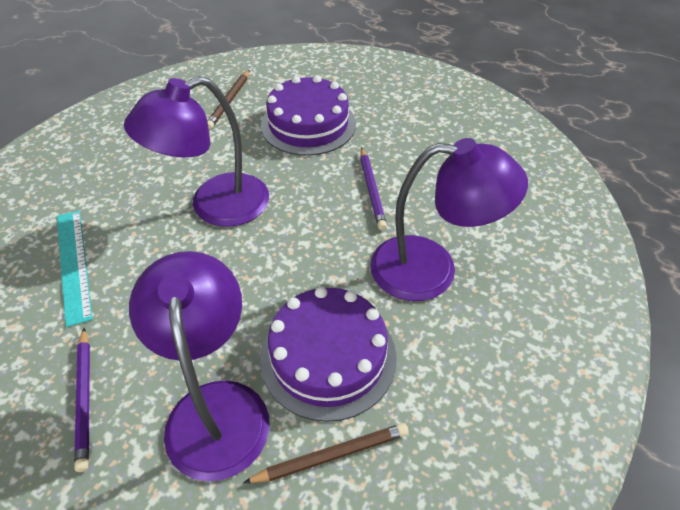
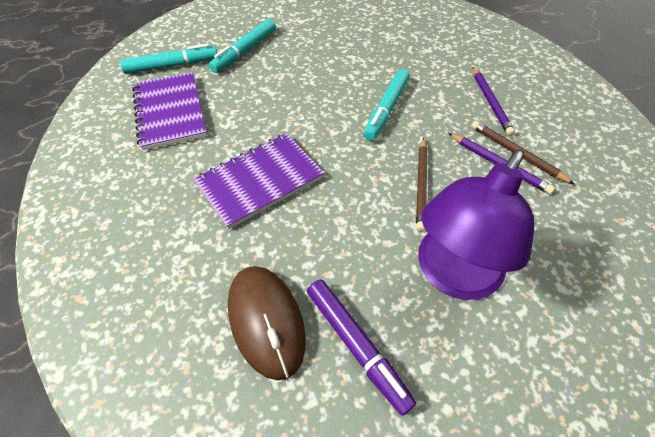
brown mouse: none = 0 -> [228,266,306,380] = 1
purple cake: [260,287,397,422] [261,75,356,156] = 2 -> none = 0
purple lamp: [124,76,269,227] [129,251,270,481] [370,138,528,301] = 3 -> [418,149,534,300] = 1
purple marker: none = 0 -> [307,279,416,416] = 1
purple notebook: none = 0 -> [132,72,207,150] [193,133,324,230] = 2
turquoise marker: none = 0 -> [120,43,217,74] [209,19,276,73] [363,69,410,141] = 3
turquoise ruler: [57,210,92,327] = 1 -> none = 0

